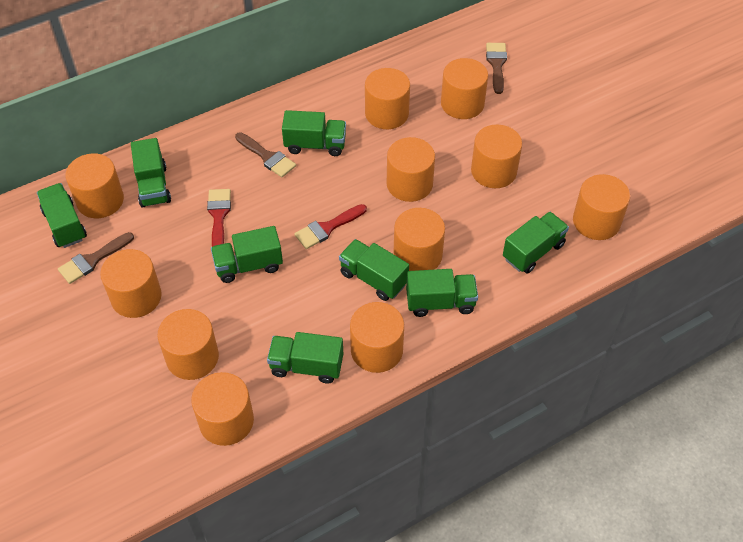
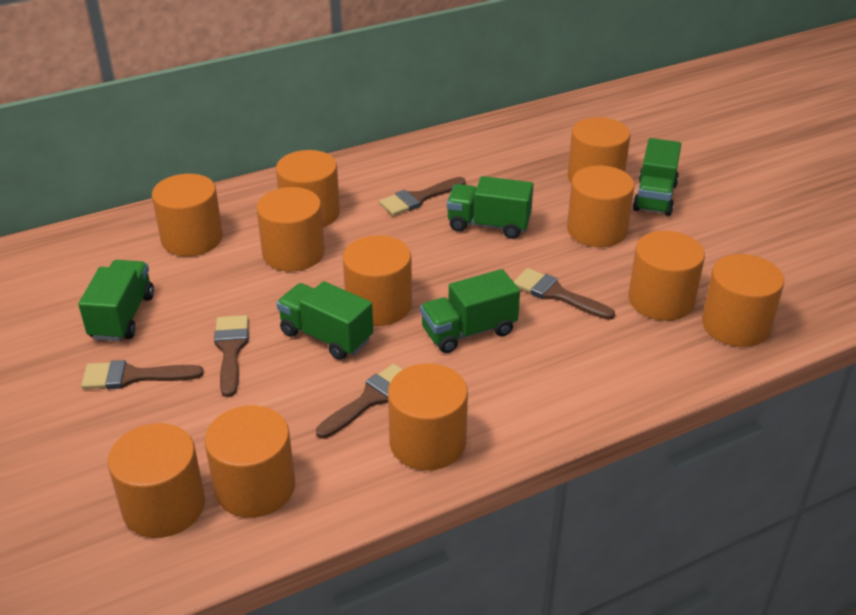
brown brush: [58,232,134,284] [235,132,296,177] [486,43,507,94] = 3 -> [81,360,204,389] [214,315,249,397] [316,364,403,439] [379,177,466,216] [513,268,615,320] = 5
green truck: [37,183,87,248] [131,138,171,208] [211,226,283,283] [267,332,343,384] [282,110,346,156] [339,239,409,301] [406,269,478,317] [503,212,569,274] = 8 -> [78,260,154,341] [277,281,373,360] [420,269,520,353] [447,176,533,239] [633,138,681,216] = 5
red brush: [207,189,231,247] [295,204,367,249] = 2 -> none = 0

